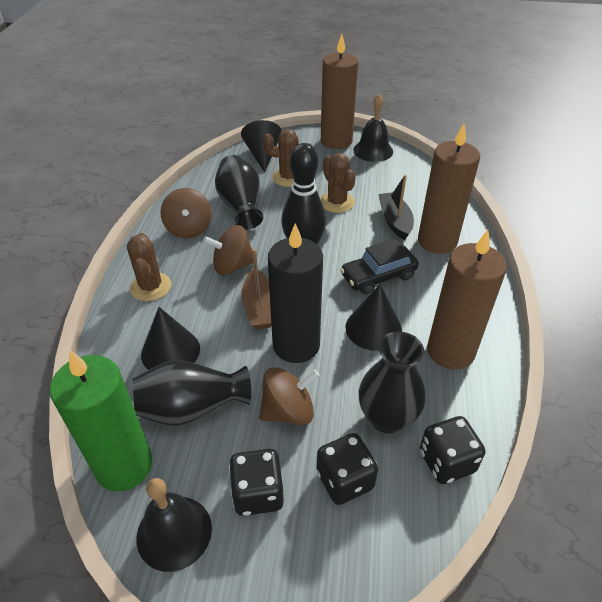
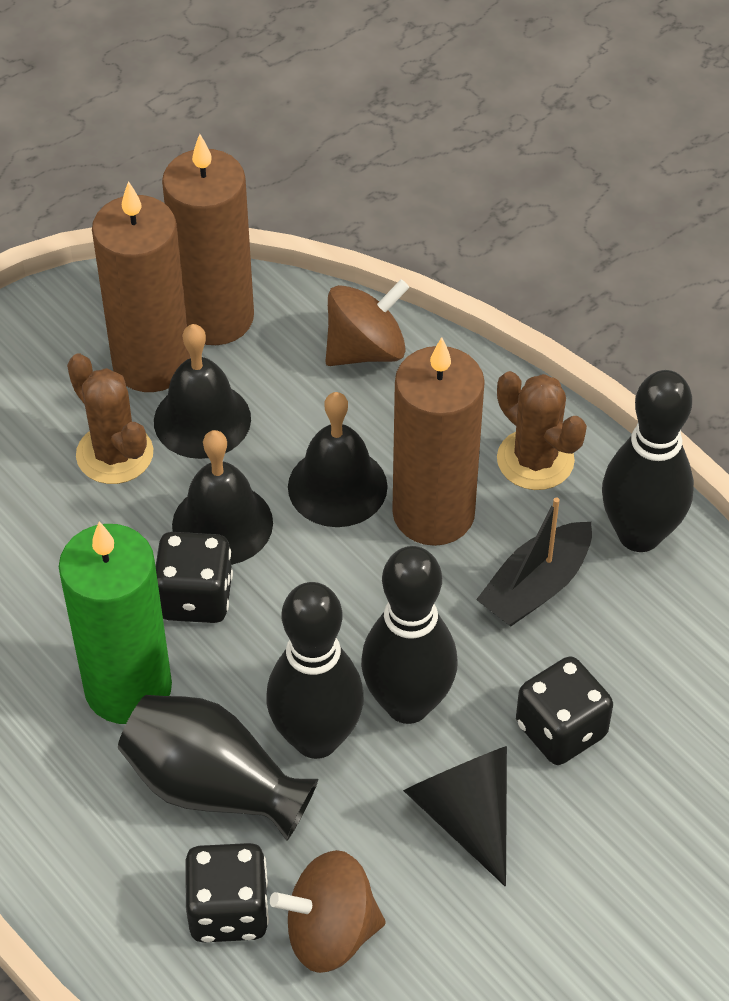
black bell: [137,478,212,572] [353,94,393,162] = 2 -> [154,324,251,459] [172,430,273,565] [288,392,388,527] = 3
black bowling pin: [281,143,326,245] = 1 -> [266,582,364,759] [361,546,458,724] [602,370,694,552] = 3
black candle: [268,223,323,363] = 1 -> none = 0
black car: [340,239,419,294] = 1 -> none = 0
black cone: [141,307,200,370] [241,120,282,172] [346,284,402,351] = 3 -> [403,746,507,886] = 1
black vase: [133,360,251,426] [215,155,263,229] [359,331,425,433] = 3 -> [118,695,318,841] = 1
brown boat: [241,249,272,329] = 1 -> none = 0
brown cactus: [127,233,171,301] [263,129,312,187] [320,153,356,213] = 3 -> [67,353,153,484] [497,371,587,490] = 2
brown spinning top: [161,188,211,238] [203,225,254,275] [259,367,320,425] = 3 -> [270,850,386,973] [325,279,409,366] = 2

